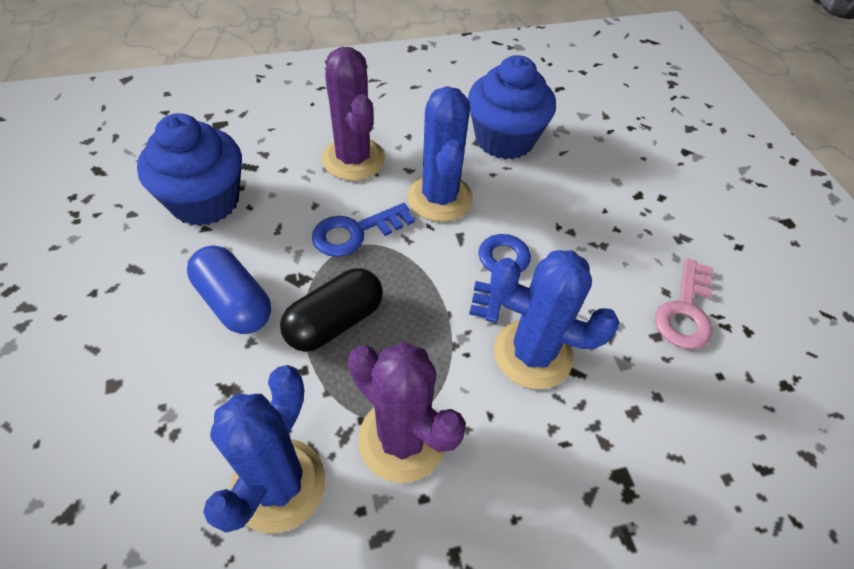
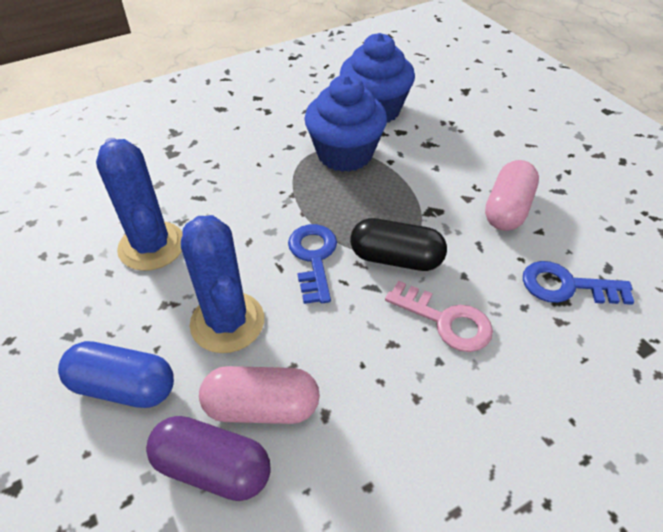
blue cactus: [203,365,326,533] [407,86,473,222] [490,250,619,389] = 3 -> [96,138,183,271] [181,215,264,353] = 2
pink capsule: none = 0 -> [199,366,320,424] [485,160,539,231] = 2
purple cactus: [322,47,385,181] [348,342,466,483] = 2 -> none = 0
purple capsule: none = 0 -> [146,416,271,501] = 1

